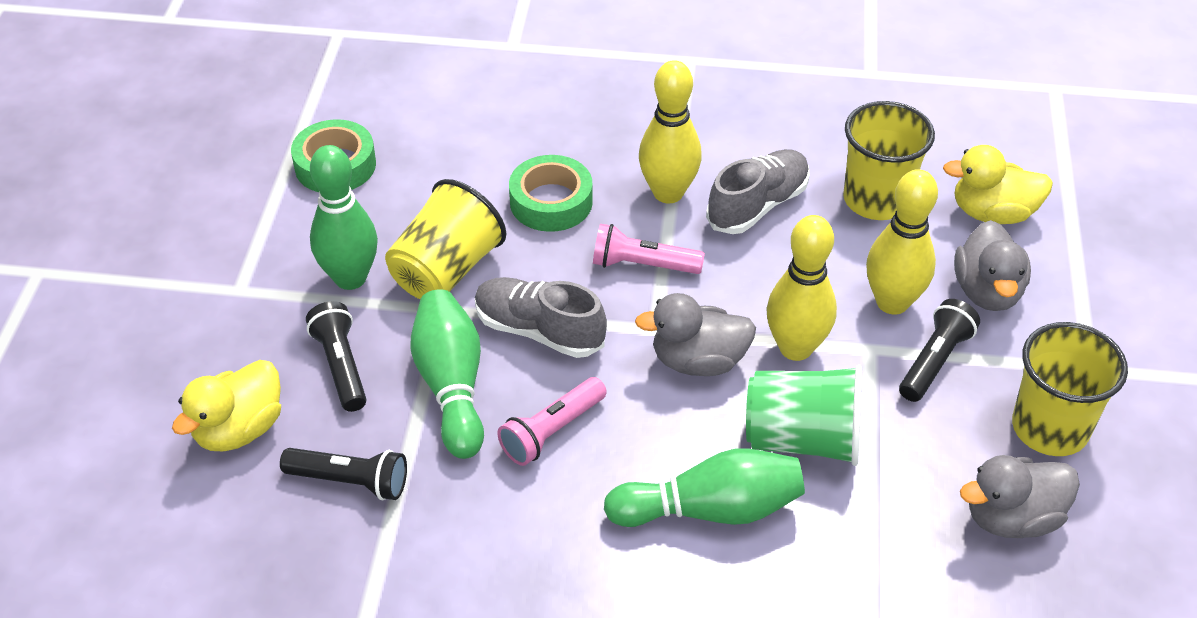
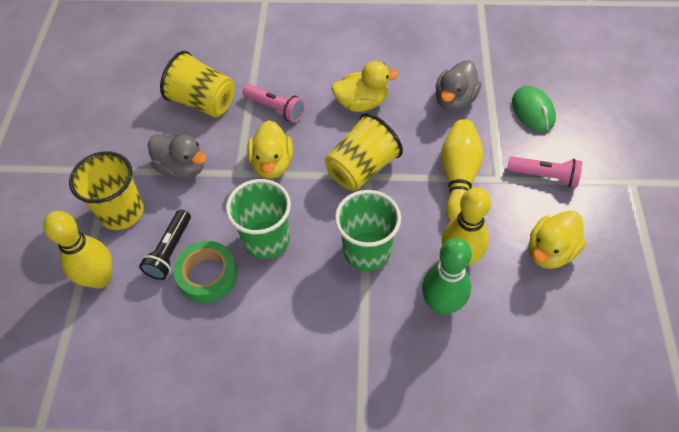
black flashlight: [280,448,407,500] [306,301,367,412] [899,299,980,402] = 3 -> [139,210,191,280] = 1
green bowling pin: [310,145,378,290] [410,289,484,459] [604,449,805,527] = 3 -> [422,238,472,315] = 1
green cup: [746,365,862,466] = 1 -> [226,179,291,259] [335,190,401,271] = 2
green mouse: none = 0 -> [512,86,556,132] = 1
green tape: [291,119,376,192] [509,155,593,232] = 2 -> [173,241,237,303] = 1
grey duck: [635,293,756,376] [954,220,1031,311] [960,455,1080,538] = 3 -> [148,134,207,179] [435,60,481,111] = 2
grey shoe: [475,277,607,358] [706,149,810,234] = 2 -> none = 0
yellow duck: [172,360,281,451] [943,145,1053,224] = 2 -> [247,120,293,179] [332,61,399,112] [529,210,586,269] = 3

